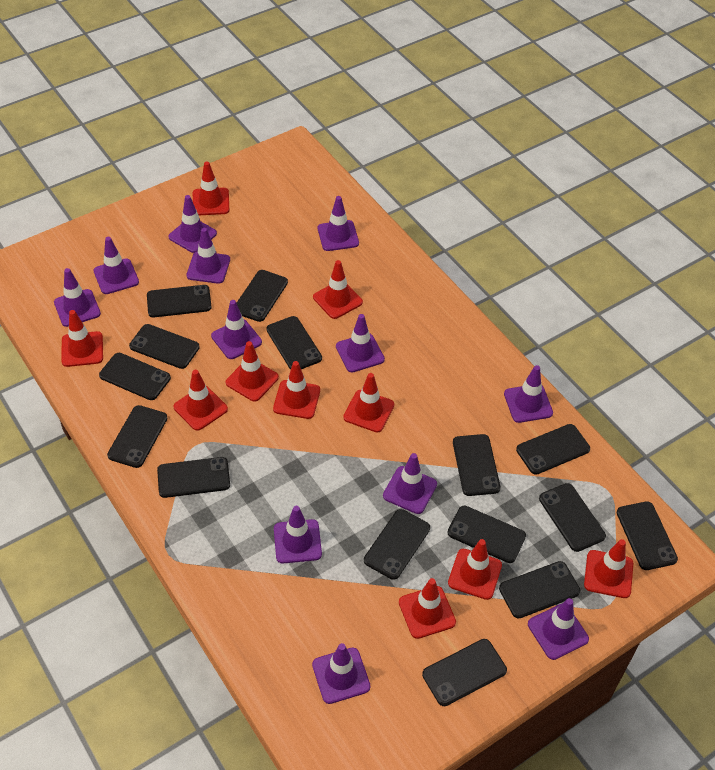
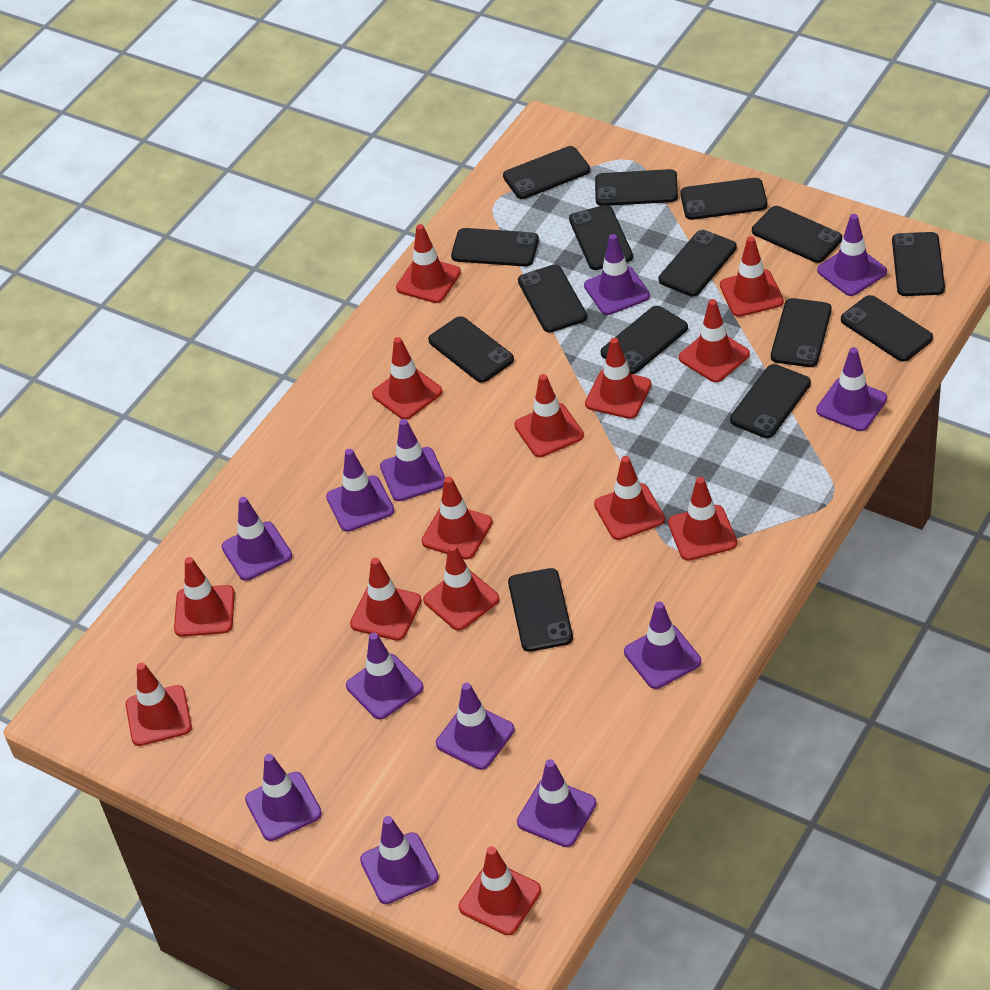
red traffic cone: [61,310,103,367] [174,370,228,431] [193,162,229,215] [226,341,279,402] [273,361,320,419] [313,260,363,319] [343,373,394,432] [399,578,456,639] [448,539,502,600] [584,539,633,598] = 10 -> [126,663,192,746] [174,557,235,637] [350,558,422,641] [372,337,442,420] [396,224,461,303] [421,476,493,560] [423,544,500,631] [459,846,541,935] [514,374,584,457] [585,338,652,419] [594,456,665,540] [668,477,737,561] [679,299,750,382] [720,236,784,317] = 14

